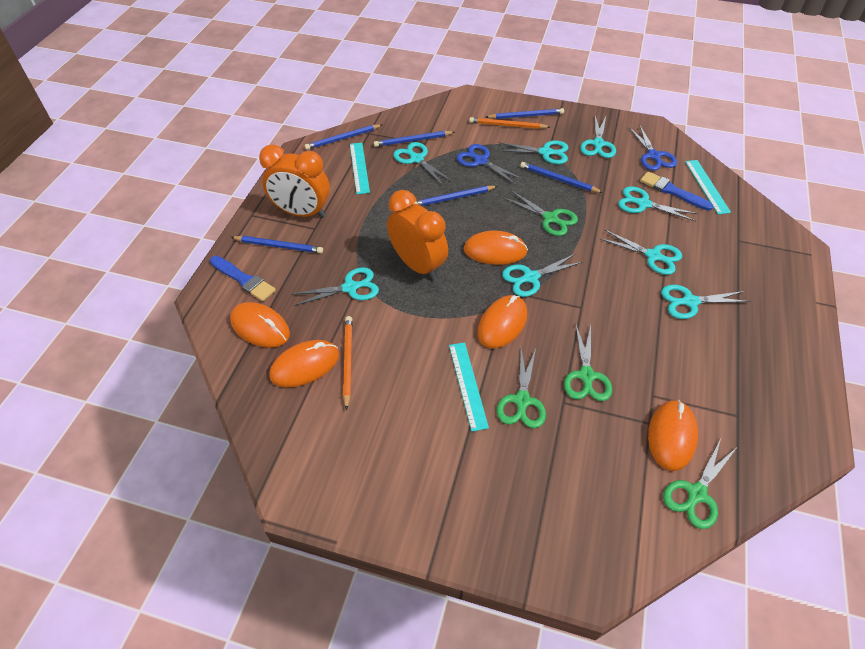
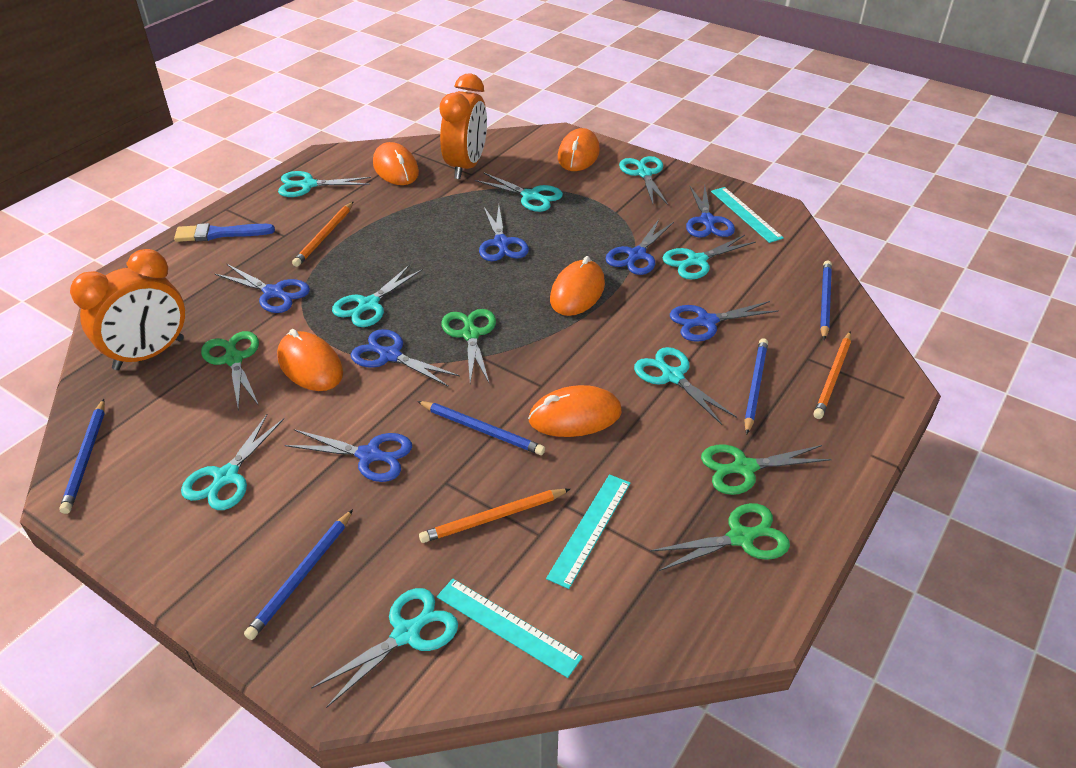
blue brush: [210,256,276,301] [640,171,713,211] = 2 -> [174,223,275,242] = 1
blue pencil: [231,236,323,253] [305,124,382,150] [374,131,454,147] [414,186,498,206] [486,108,564,119] [520,162,603,193] = 6 -> [59,399,105,514] [244,509,353,640] [417,401,545,455] [744,338,768,435] [820,260,832,340] = 5
blue scissors: [456,144,524,185] [629,124,677,171] = 2 -> [215,264,310,313] [285,429,412,482] [351,329,460,387] [479,206,529,261] [606,219,674,275] [670,301,779,342] [686,185,735,237] = 7
orange pencil: [343,316,352,410] [469,117,550,129] = 2 -> [292,202,353,267] [419,489,570,543] [813,331,851,419] = 3

